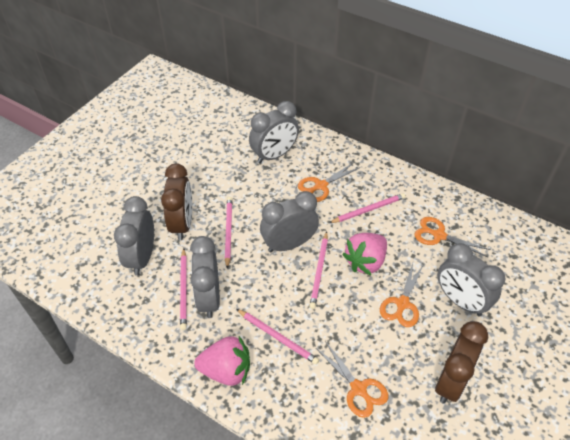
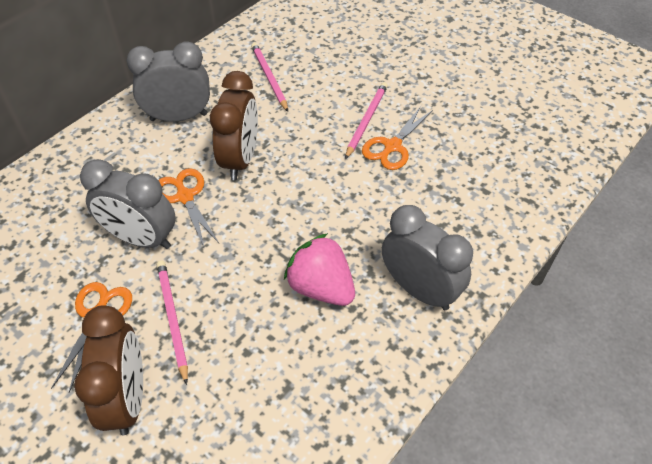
grey clock: [114,196,154,276] [190,236,220,318] [249,101,299,164] [260,191,319,252] [437,243,506,316] = 5 -> [80,159,176,249] [127,41,210,122] [382,205,473,310] = 3
orange scissors: [298,163,360,202] [316,341,388,418] [380,263,424,327] [415,217,491,257] = 4 -> [51,282,132,393] [158,168,219,249] [362,106,433,170] = 3
pink pencil: [180,248,187,330] [225,197,233,269] [236,309,319,365] [309,231,328,309] [329,193,406,223] = 5 -> [157,261,188,385] [251,43,288,112] [345,82,388,159] = 3
pink strawberry: [194,336,250,386] [342,233,387,275] = 2 -> [284,233,355,306] = 1

